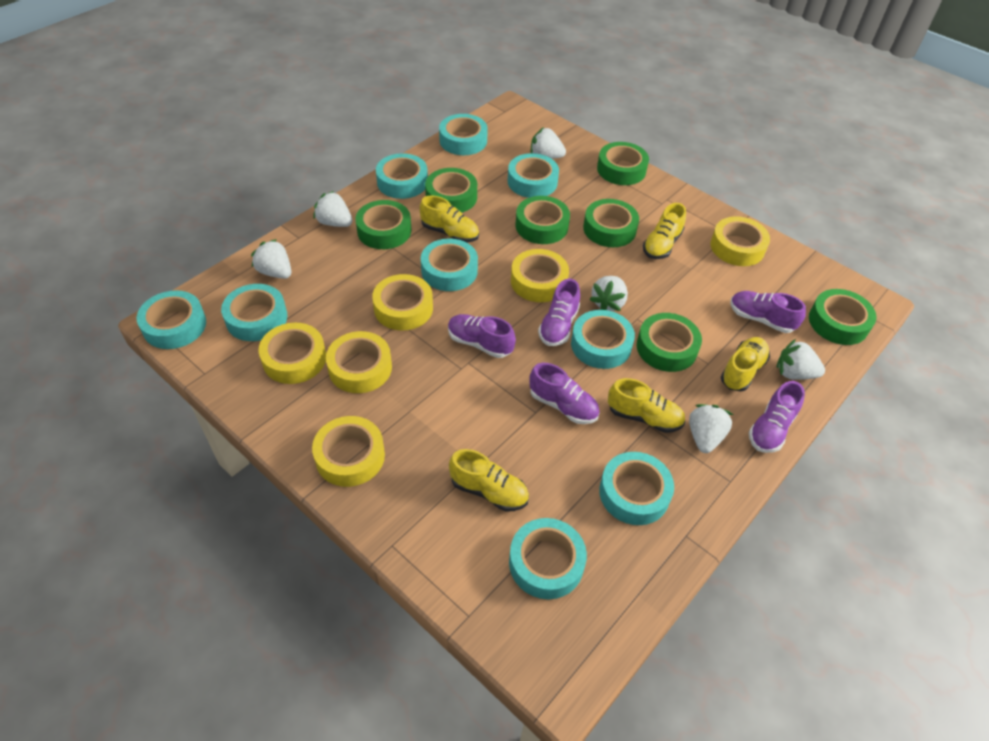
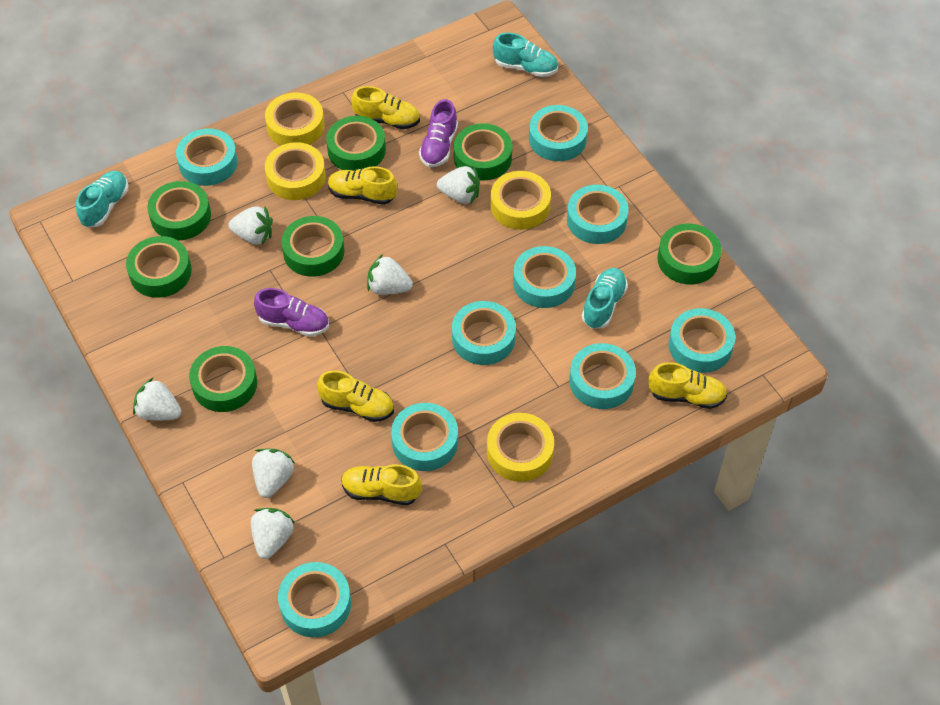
purple shoe: [448,314,516,358] [529,363,600,424] [538,279,580,346] [730,291,806,333] [749,381,805,453] = 5 -> [254,288,329,337] [419,99,458,167] = 2
turquoise shoe: none = 0 -> [76,171,128,228] [493,33,558,77] [582,268,628,329] = 3
yellow tape: [259,323,326,384] [312,416,385,487] [326,331,392,393] [372,274,433,331] [511,249,569,302] [710,216,770,266] = 6 -> [265,92,325,146] [265,142,326,200] [487,413,554,482] [491,171,551,230] = 4

